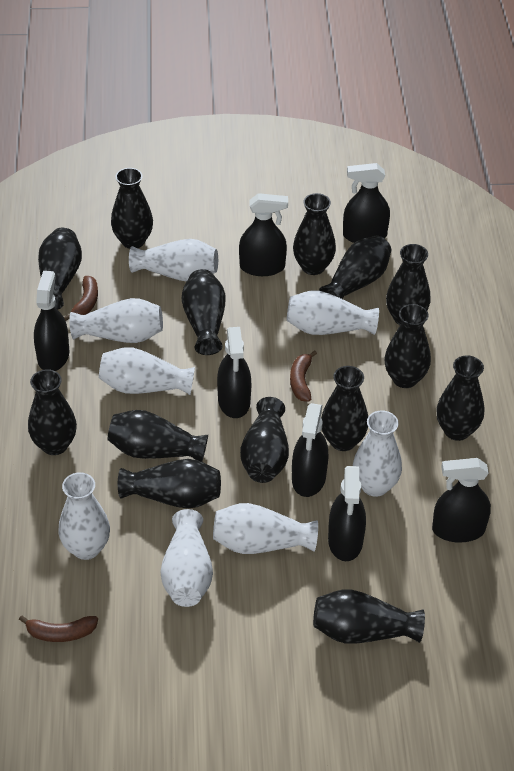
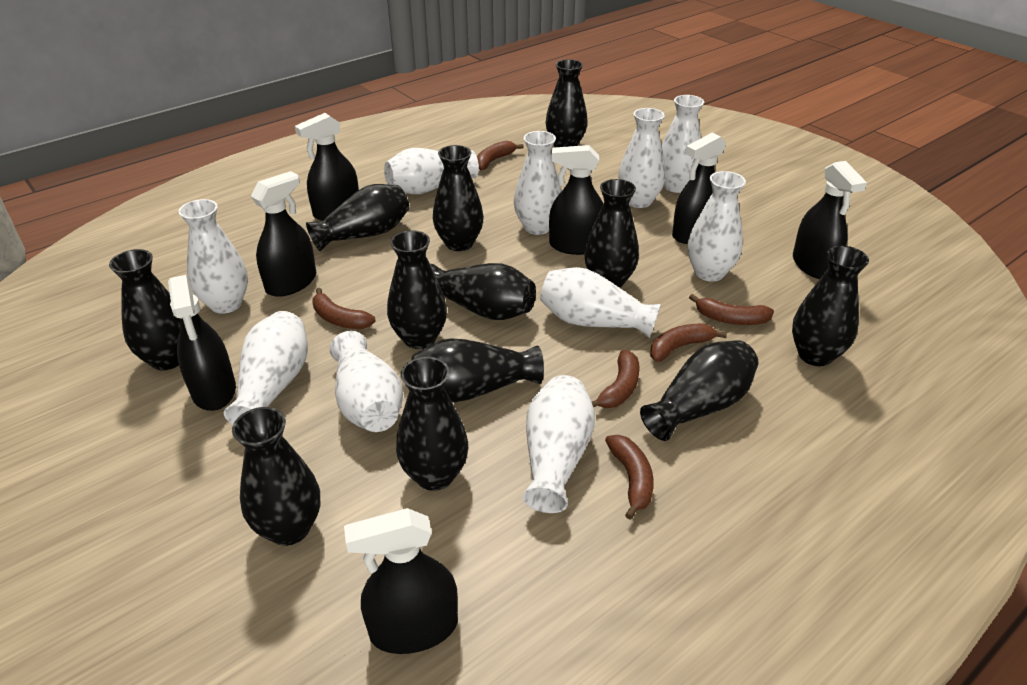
black vase: [28,369,77,455] [38,228,82,310] [108,410,208,462] [111,168,153,249] [118,459,221,508] [182,269,226,355] [240,397,289,483] [293,193,336,275] [313,589,425,643] [319,235,391,299] [321,366,368,451] [384,304,431,388] [386,244,430,325] [436,355,484,441] = 14 -> [109,249,181,370] [232,407,320,546] [306,184,409,251] [387,230,447,349] [396,357,468,491] [412,338,544,402] [430,263,536,320] [433,145,484,251] [546,59,588,147] [584,179,639,288] [640,340,758,441] [792,246,869,366] = 12
brown banana: [19,615,98,642] [64,276,98,321] [290,350,317,402] = 3 -> [312,288,376,329] [477,141,524,170] [592,350,640,408] [605,435,654,520] [650,323,727,362] [689,294,774,325] = 6
white vase: [58,472,110,560] [69,298,163,343] [99,347,195,395] [129,239,218,282] [161,509,213,607] [213,503,318,554] [287,290,379,335] [353,410,402,497] = 8 -> [178,199,248,314] [224,311,308,425] [330,331,403,432] [384,148,479,194] [514,131,562,235] [523,375,595,513] [540,267,661,338] [618,108,666,208] [662,95,704,193] [687,171,746,281] = 10

